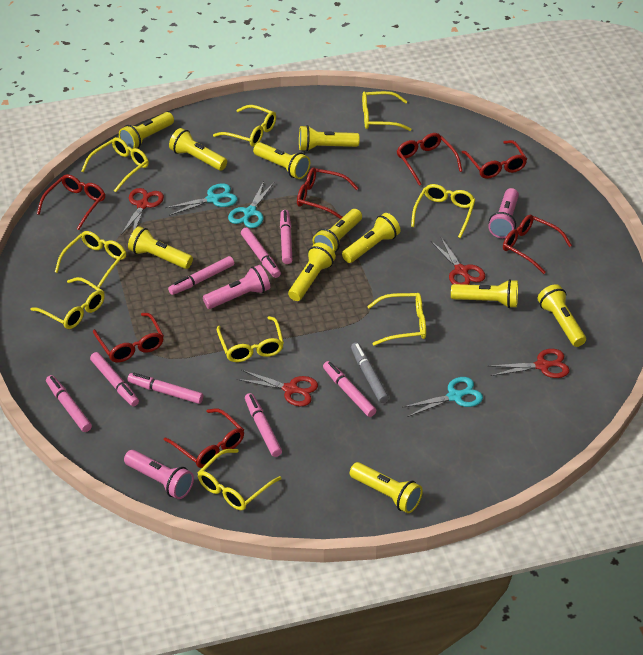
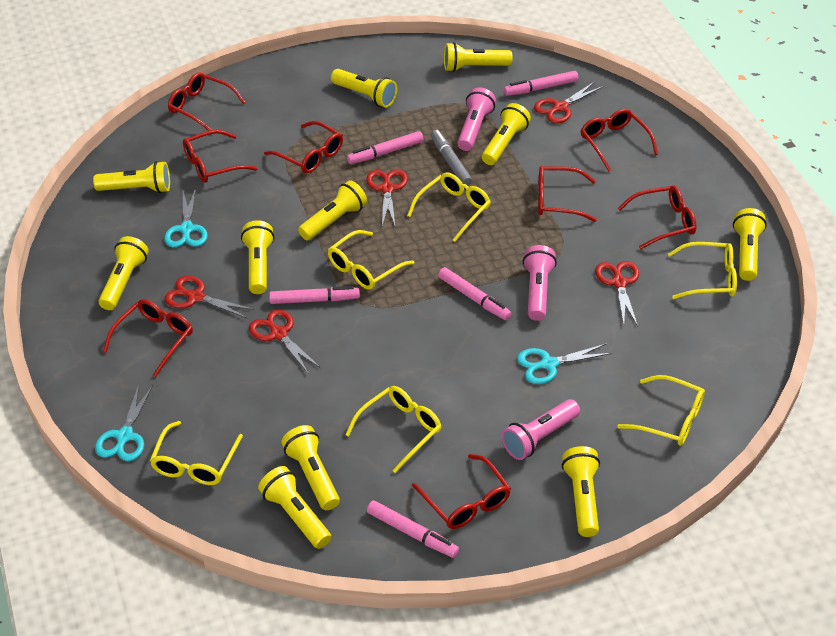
pink marker: [46,375,92,432] [90,352,139,406] [128,373,203,404] [168,256,234,295] [241,227,281,278] [245,393,282,457] [280,210,293,264] [323,361,376,417] = 8 -> [269,286,360,304] [347,131,424,164] [367,500,459,558] [438,267,512,320] [504,71,578,96] = 5
red glasses: [37,174,105,230] [93,313,164,362] [164,409,244,468] [297,167,358,219] [397,133,462,186] [461,140,527,179] [503,215,572,274] = 7 -> [103,299,193,377] [168,72,246,131] [183,130,258,183] [264,121,343,173] [412,454,511,529] [538,166,597,222] [580,109,658,171] [618,186,697,249] = 8
red scissors: [121,188,164,235] [237,370,318,406] [431,238,485,285] [489,349,570,378] = 4 -> [165,276,255,319] [249,309,321,374] [366,169,408,228] [534,81,604,123] [595,261,639,326] = 5
yellow glasses: [31,277,105,329] [55,231,126,288] [81,137,149,192] [198,449,281,510] [213,105,276,147] [217,316,284,362] [362,91,412,131] [367,293,426,346] [411,184,475,238] = 9 -> [150,421,243,485] [328,230,414,290] [345,386,442,473] [407,172,491,242] [617,375,705,446] [668,242,737,299] = 6

